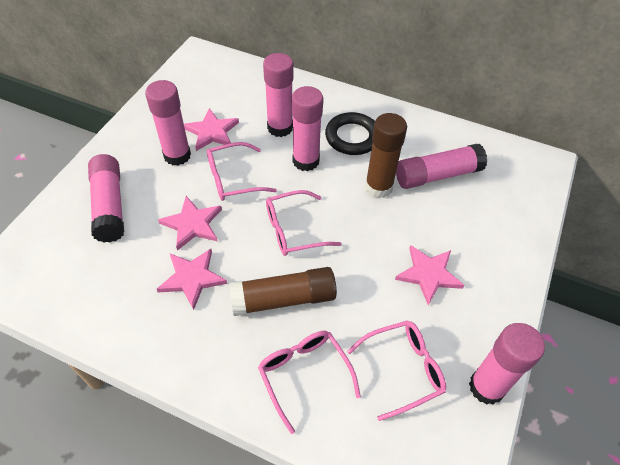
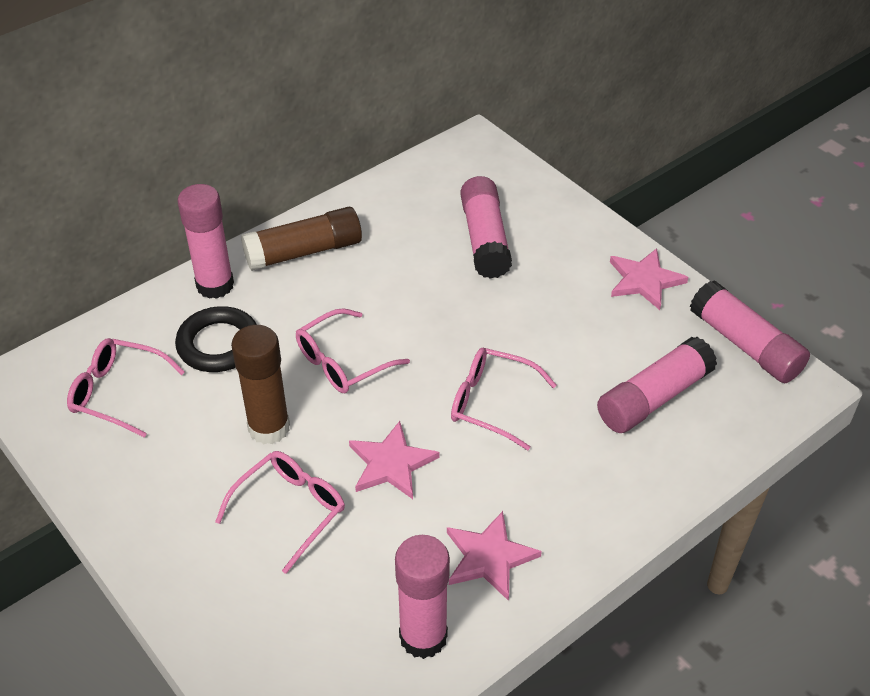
pink glue stick: [88,154,124,242] [145,80,191,166] [263,53,293,137] [292,86,323,171] [396,144,487,189] [469,323,545,405] = 6 -> [177,184,234,299] [395,535,450,659] [460,176,512,279] [597,337,717,433] [690,280,810,383] = 5
pink star: [157,249,227,310] [158,196,222,251] [184,108,239,151] [395,245,465,306] = 4 -> [349,421,439,499] [447,511,542,601] [610,248,688,310] = 3

